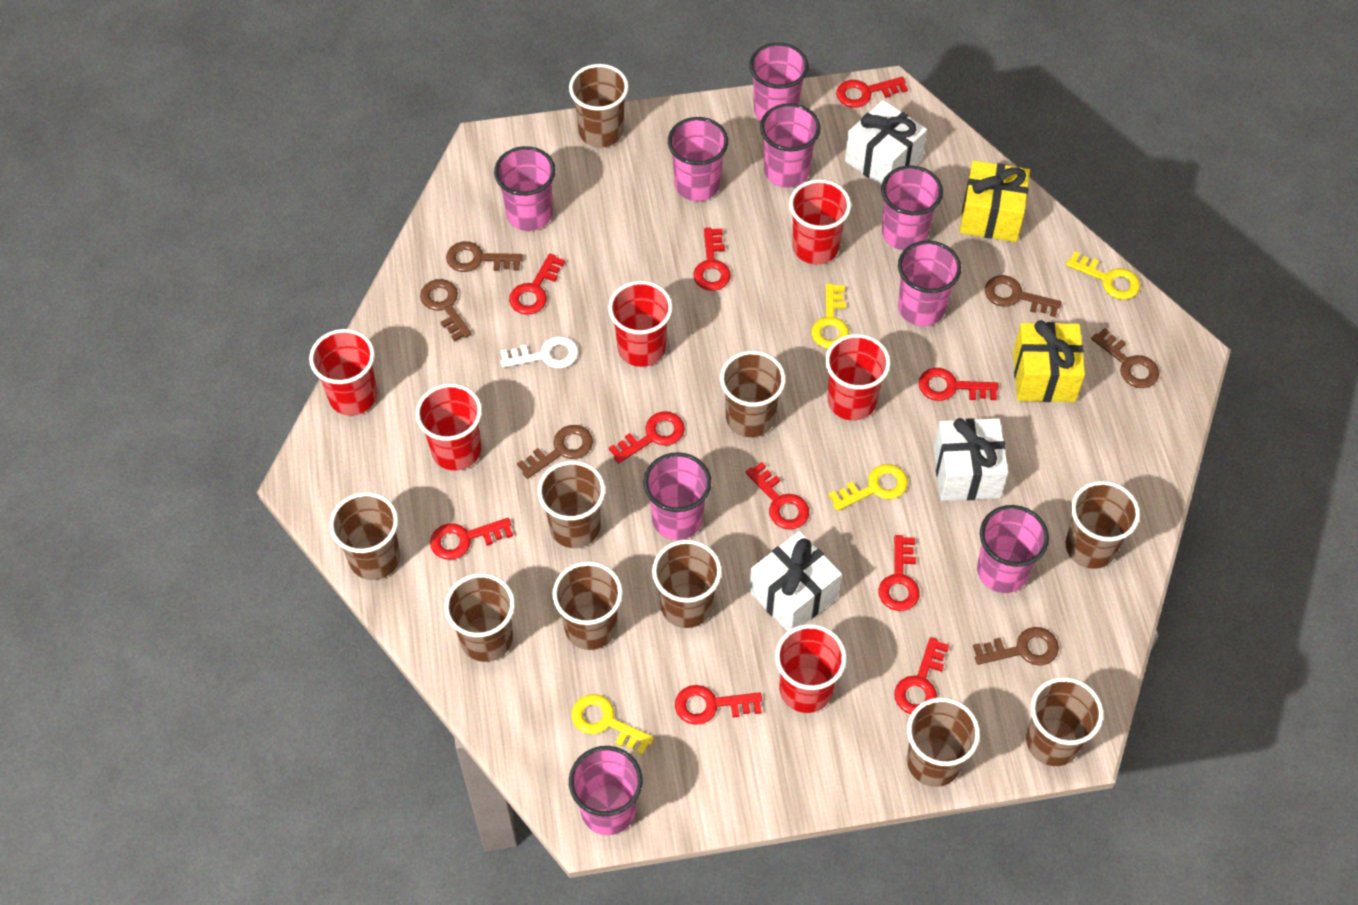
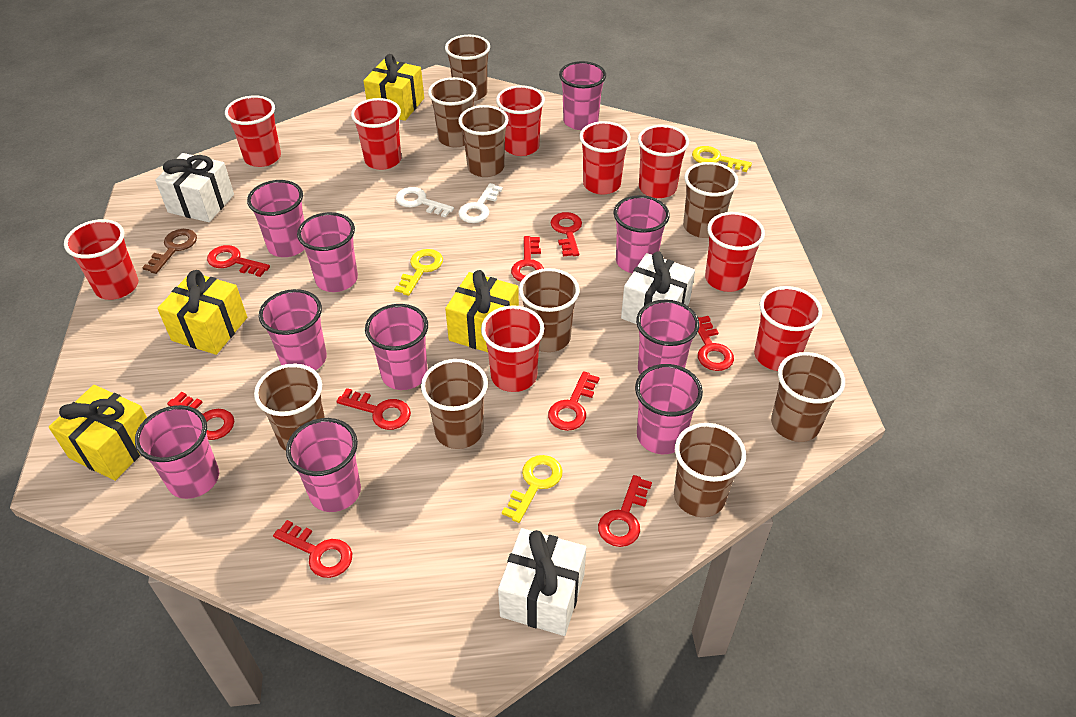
brown cup: [329,492,400,580] [444,573,515,662] [538,461,605,548] [552,561,623,650] [569,64,629,148] [652,540,722,628] [720,351,786,437] [907,697,980,787] [1026,677,1104,766] [1066,481,1140,569] = 10 -> [254,364,325,451] [421,359,488,449] [428,77,476,148] [445,35,490,101] [458,105,509,177] [519,268,580,352] [674,423,746,517] [683,162,739,238] [771,352,845,442] = 9
brown key: [420,279,472,342] [446,241,523,272] [517,425,593,479] [973,627,1059,665] [985,275,1062,317] [1091,328,1159,388] = 6 -> [142,229,197,274] = 1
pink cup: [494,146,556,231] [569,746,643,835] [643,452,711,540] [668,117,728,201] [749,43,809,121] [760,103,821,188] [881,165,943,250] [898,240,961,326] [977,505,1049,593] = 9 -> [135,405,219,499] [247,180,304,257] [259,289,327,371] [286,418,361,512] [297,212,358,292] [365,304,428,390] [559,61,606,130] [613,195,670,273] [635,364,703,454] [636,300,699,374] = 10
red cup: [309,329,377,415] [415,384,482,471] [608,281,673,367] [775,624,847,713] [789,179,851,265] [825,334,891,421] = 6 -> [64,219,138,300] [225,95,281,167] [351,98,401,170] [481,305,544,392] [496,85,545,156] [579,121,631,195] [638,125,689,198] [705,212,765,292] [754,286,823,371] = 9
red key: [430,518,513,560] [509,253,565,315] [609,411,685,463] [675,685,762,725] [693,228,731,291] [746,462,809,530] [836,77,908,108] [879,535,920,611] [894,637,949,714] [918,368,999,401] = 10 -> [167,392,234,440] [207,245,270,277] [273,520,352,578] [337,388,411,430] [511,236,544,282] [548,371,600,431] [551,212,582,256] [598,475,652,547] [698,316,734,371] = 9
white key: [500,336,579,369] = 1 -> [396,187,454,218] [458,183,503,223] = 2
yellow gift: [960,160,1030,242] [1013,320,1085,402] = 2 -> [49,385,147,481] [157,270,247,355] [363,54,424,121] [445,270,519,352] = 4
yellow key: [572,694,654,755] [811,283,849,349] [829,464,908,511] [1066,251,1140,300] = 4 -> [394,249,443,296] [502,455,563,523] [692,146,752,172] = 3

